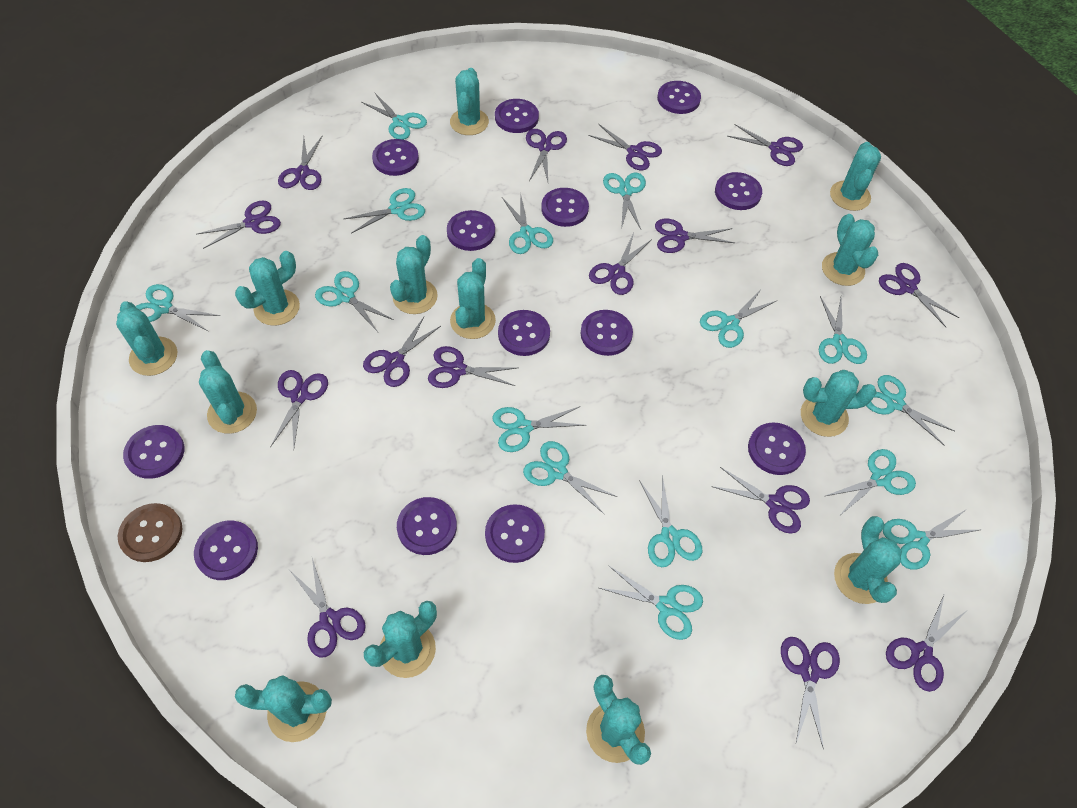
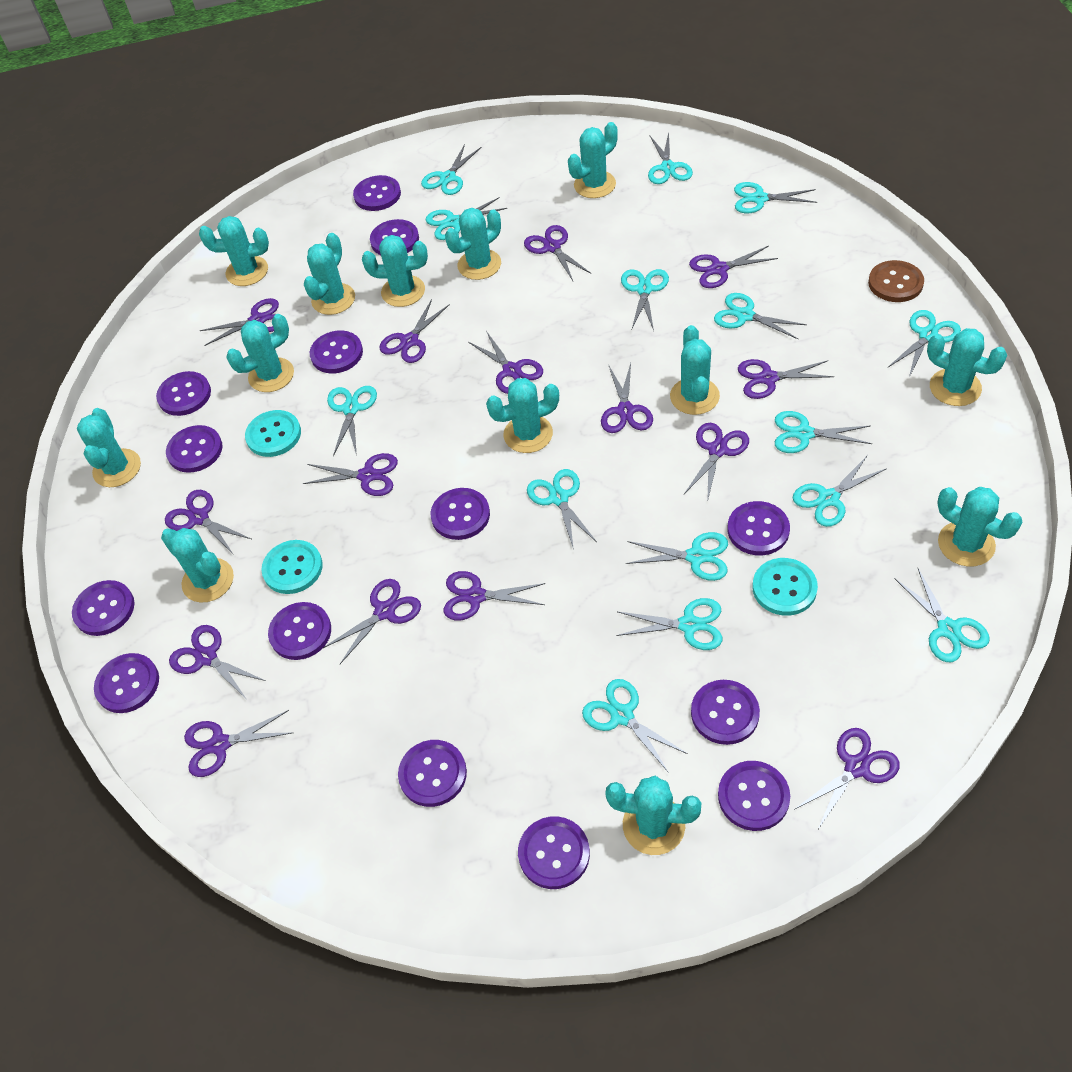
purple button: [123,425,185,479] [194,521,258,580] [372,139,419,176] [397,497,457,555] [447,210,495,251] [485,504,545,563] [495,99,539,133] [498,310,550,356] [541,188,589,227] [580,310,633,356] [657,81,701,114] [715,172,762,210] [748,422,806,475] = 13 -> [72,580,135,636] [94,653,159,713] [156,371,211,416] [166,425,223,473] [268,602,331,660] [310,331,363,373] [353,175,401,211] [370,219,419,255] [398,740,467,807] [430,488,490,540] [518,816,590,889] [691,680,760,745] [718,761,790,831] [728,501,790,556] = 14
turquoise button: none = 0 -> [245,410,301,457] [261,540,323,594] [752,558,818,616] = 3

